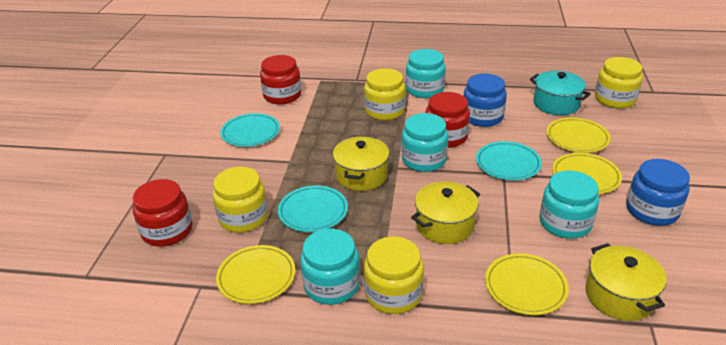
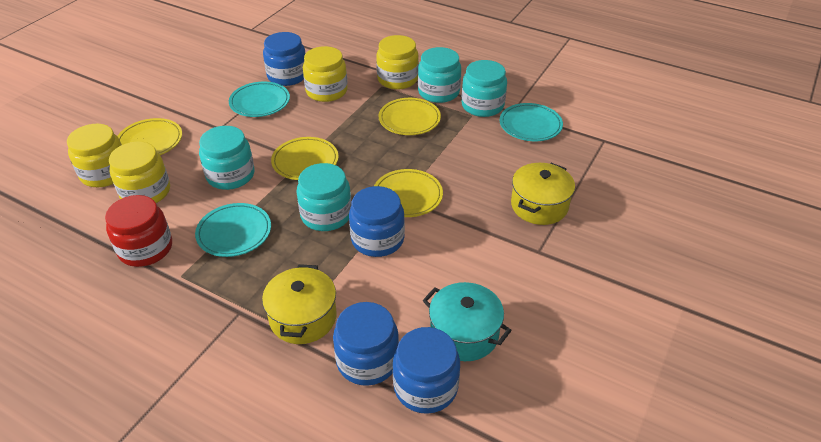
blue jar: [464,74,507,127] [626,159,690,226] = 2 -> [263,32,305,86] [333,302,399,386] [349,186,405,257] [393,327,460,414] = 4
red jar: [132,179,192,247] [260,55,302,104] [426,92,470,148] = 3 -> [105,195,172,267] = 1
yellow pot: [333,136,390,191] [411,182,480,244] [586,243,666,321] = 3 -> [262,264,337,344] [511,163,575,225] = 2

